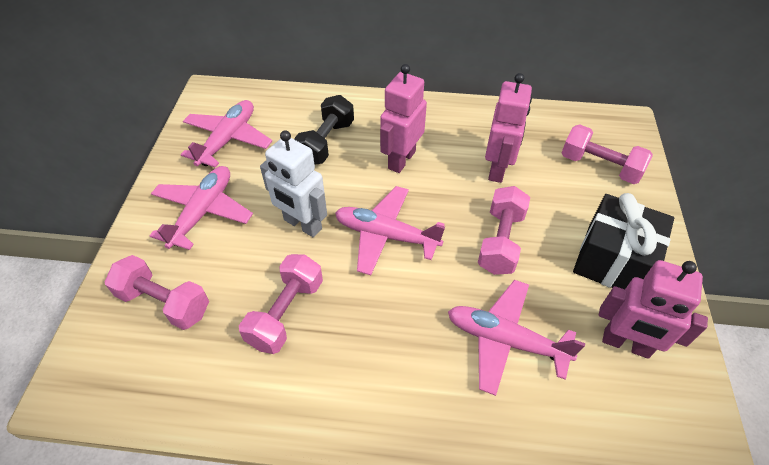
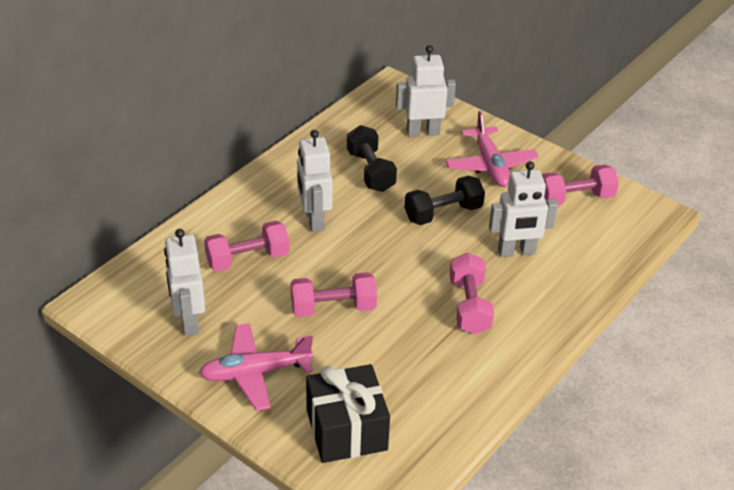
black dumbbell: [294,95,354,165] = 1 -> [347,125,397,192] [404,176,485,225] = 2
pink plane: [150,166,253,250] [181,100,272,168] [335,186,445,275] [448,280,586,396] = 4 -> [199,323,313,411] [445,111,539,187] = 2
pink robot: [380,64,427,173] [485,73,532,183] [599,260,708,359] = 3 -> none = 0
white robot: [260,130,327,237] = 1 -> [164,229,205,336] [297,130,333,232] [396,45,456,137] [489,161,558,257] = 4

